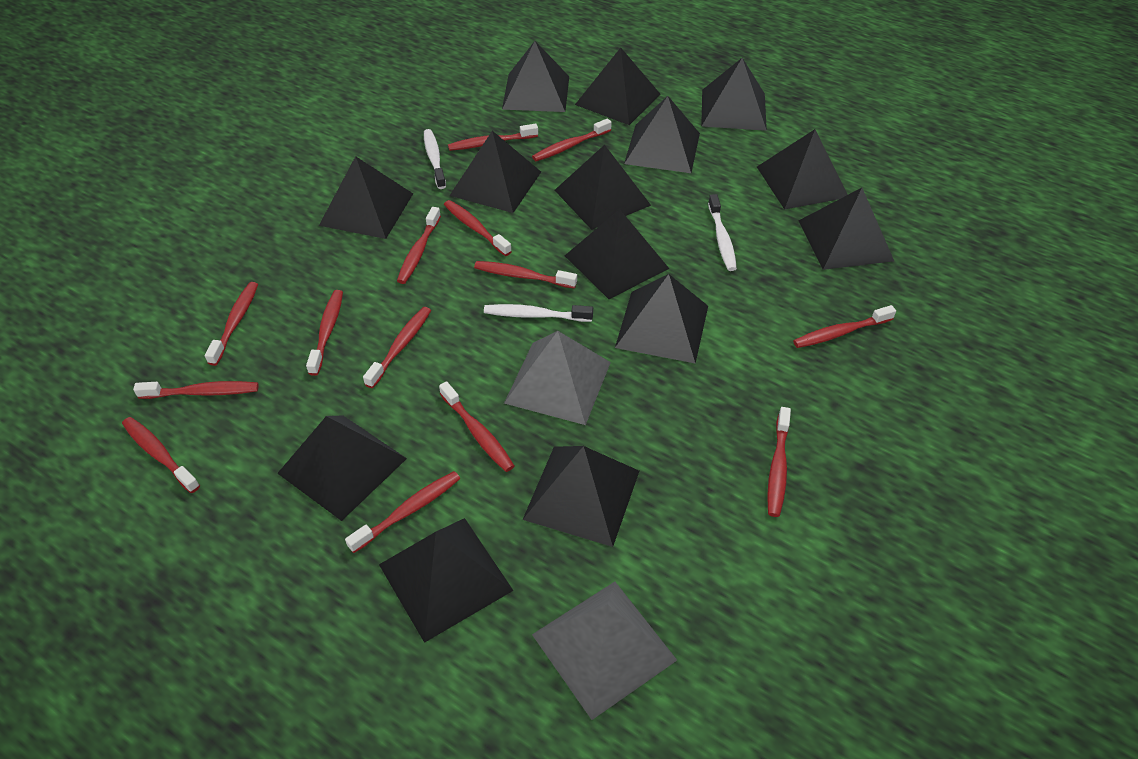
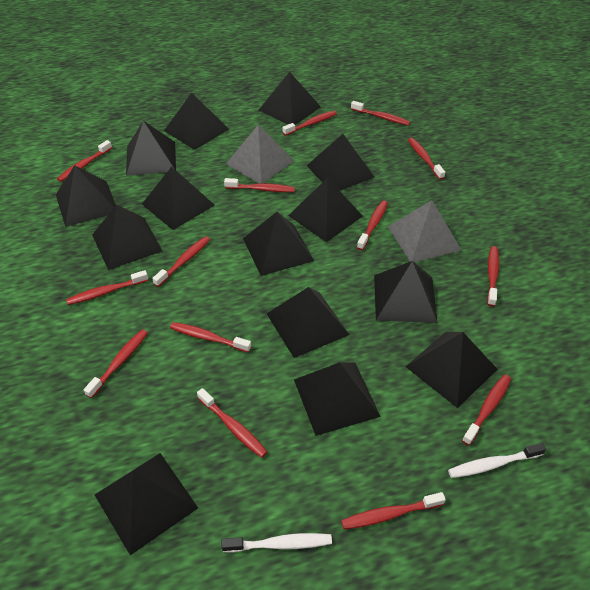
white toothbrush: [424,129,446,189] [484,304,593,322] [708,194,737,271] = 3 -> [222,533,332,553] [448,443,546,478] = 2

